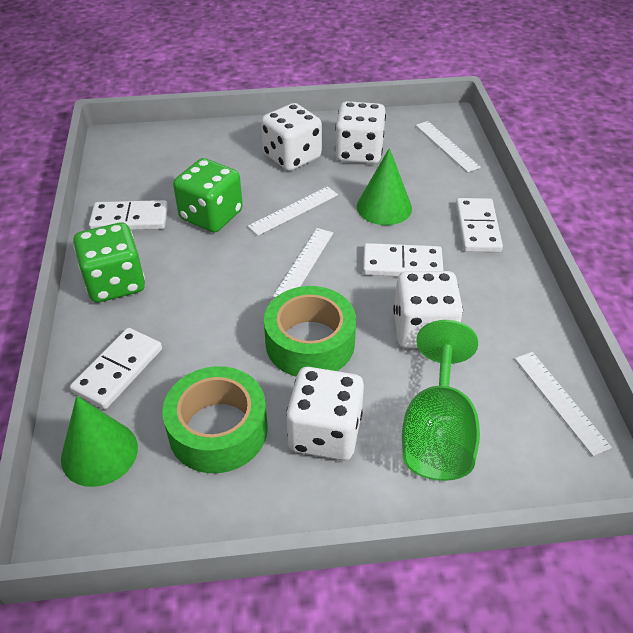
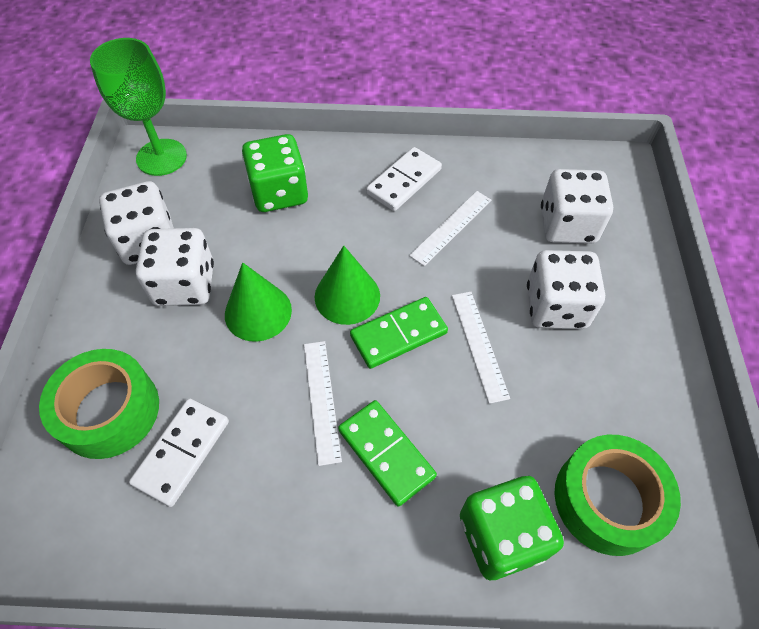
green domino: none = 0 -> [338,400,437,506] [350,297,448,369] = 2
white domino: [70,328,162,409] [89,200,168,230] [363,243,444,277] [456,198,503,252] = 4 -> [129,398,229,507] [366,147,442,211] = 2
white ruler: [248,186,338,236] [273,228,333,298] [415,121,481,172] [515,352,612,456] = 4 -> [304,341,342,466] [409,191,492,266] [452,292,510,404] = 3

